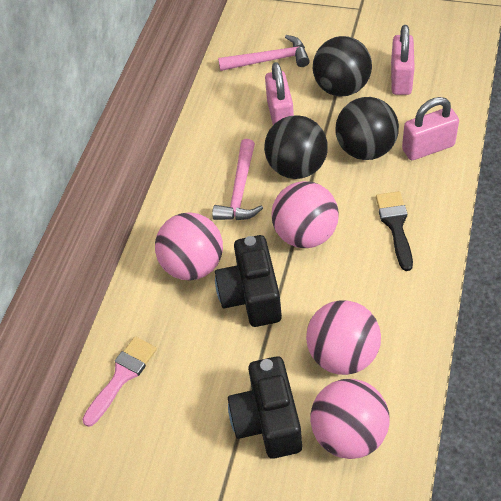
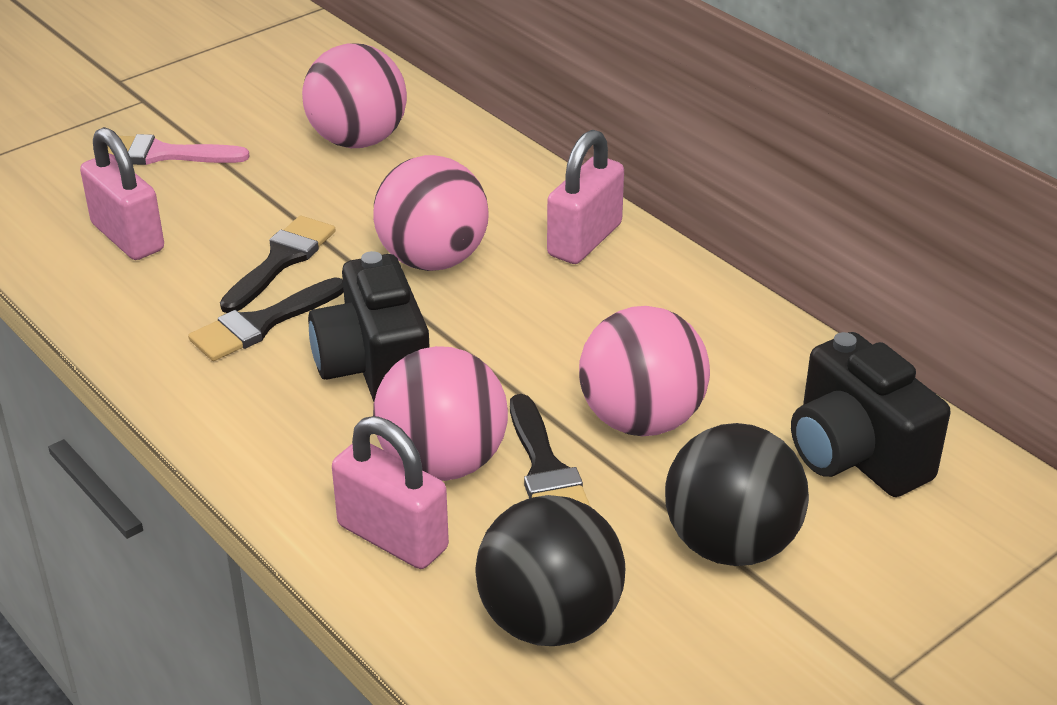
black ball: [264,115,328,179] [313,36,372,97] [335,97,399,160] = 3 -> [475,495,625,646] [665,423,809,566] = 2
black brush: [376,191,413,271] = 1 -> [188,277,344,361] [220,216,335,313] [510,394,591,507] = 3
pink hammer: [212,139,263,220] [218,35,310,71] = 2 -> none = 0

